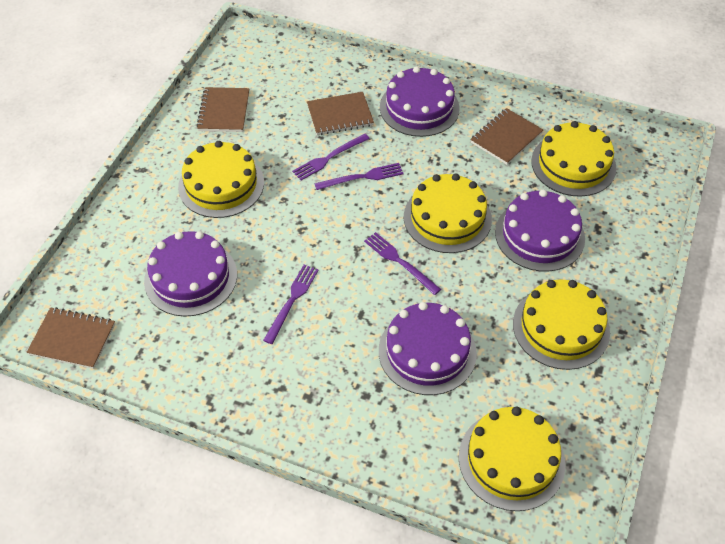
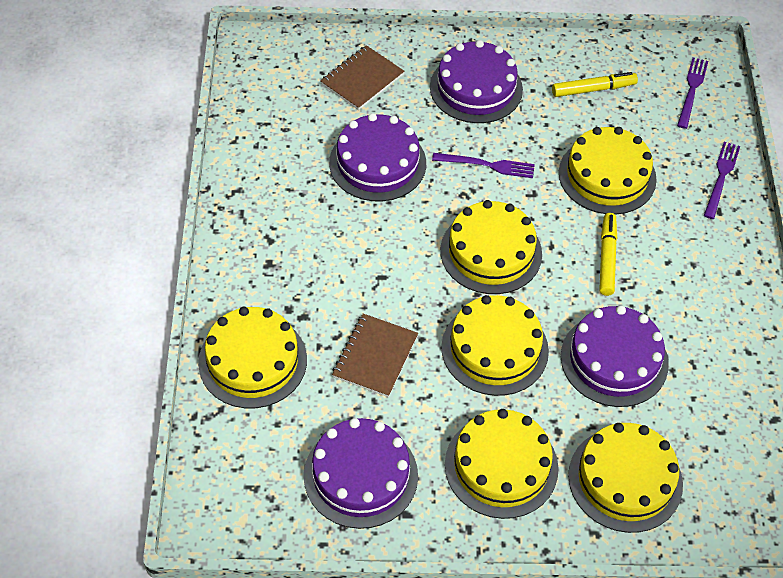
brown notebook: [27,307,115,369] [196,87,249,132] [307,92,374,135] [470,108,543,165] = 4 -> [320,45,404,110] [332,314,418,397] = 2
purple fork: [263,264,319,344] [292,134,370,180] [314,163,404,190] [364,232,441,295] = 4 -> [432,153,535,178] [677,57,708,129] [704,142,740,219] = 3
yellow cake: [178,141,264,218] [404,173,492,253] [459,407,565,511] [513,279,610,370] [531,121,617,197] = 5 -> [198,307,307,408] [440,200,542,294] [441,295,549,396] [445,409,559,519] [559,127,657,215] [568,423,683,533] = 6
yellow marker: none = 0 -> [552,72,638,97] [599,213,617,296] = 2

